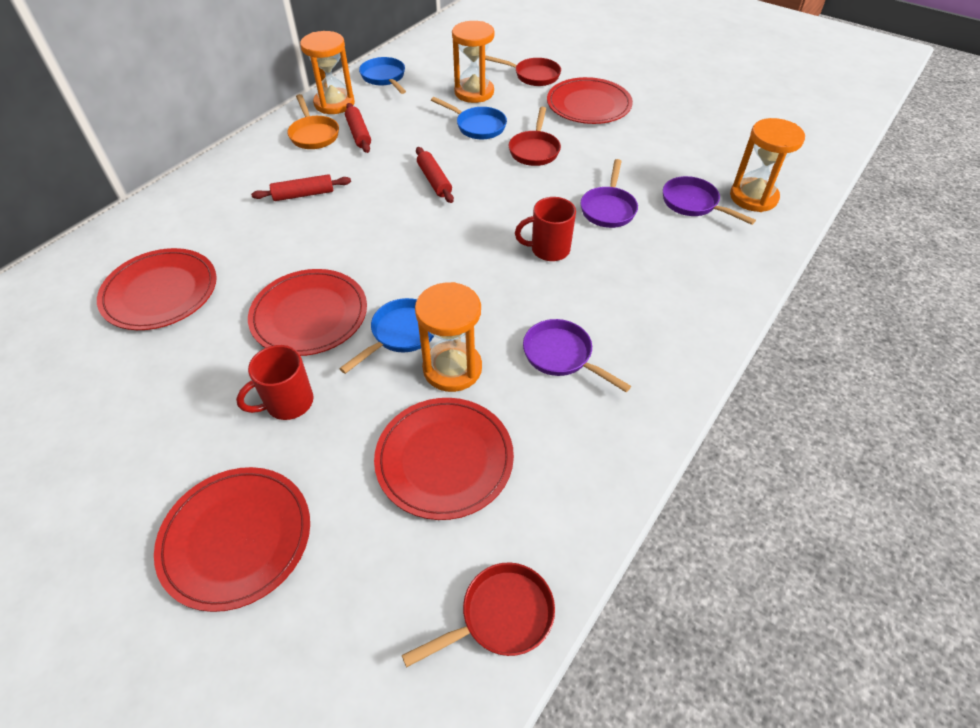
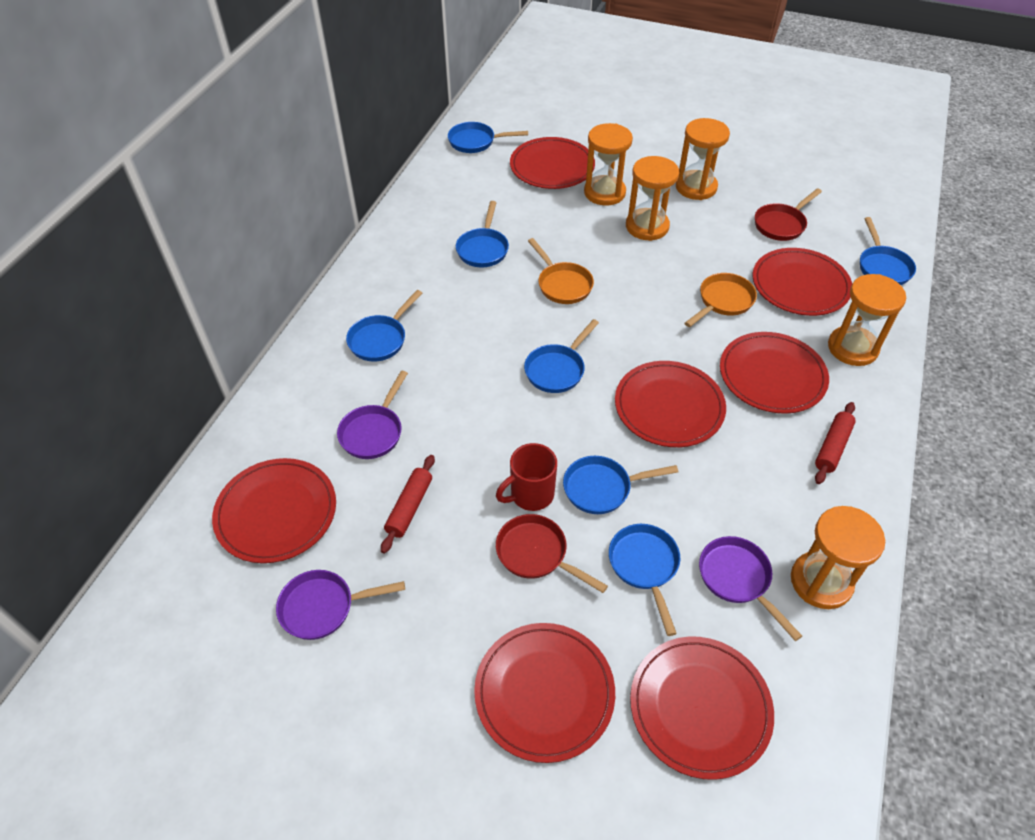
blue pan: [339,298,434,374] [359,57,406,94] [431,97,507,139] = 3 -> [346,290,422,362] [448,122,528,153] [456,201,509,267] [524,319,599,393] [563,456,678,514] [609,524,680,636] [860,217,916,285] = 7
orange hourglass: [300,31,355,114] [415,282,482,392] [452,21,494,103] [730,118,805,212] = 4 -> [584,123,633,206] [626,156,679,241] [676,118,730,200] [791,506,885,609] [828,274,906,366] = 5
orange pan: [287,94,339,149] = 1 -> [528,238,594,304] [685,273,757,327] = 2
red mug: [236,345,314,420] [515,197,576,261] = 2 -> [496,443,557,511] = 1
red pan: [402,562,555,667] [485,56,561,86] [509,107,561,166] = 3 -> [496,514,608,593] [755,188,822,241] = 2
red plate: [97,248,217,330] [154,467,310,612] [248,269,367,356] [374,398,514,520] [547,77,633,124] = 5 -> [212,458,336,563] [474,623,615,763] [510,137,595,189] [615,361,726,447] [630,636,774,780] [720,332,829,414] [753,248,852,316] = 7
red rolling pin: [251,174,351,201] [345,103,371,153] [416,147,454,203] = 3 -> [381,455,435,553] [815,402,856,484] = 2

